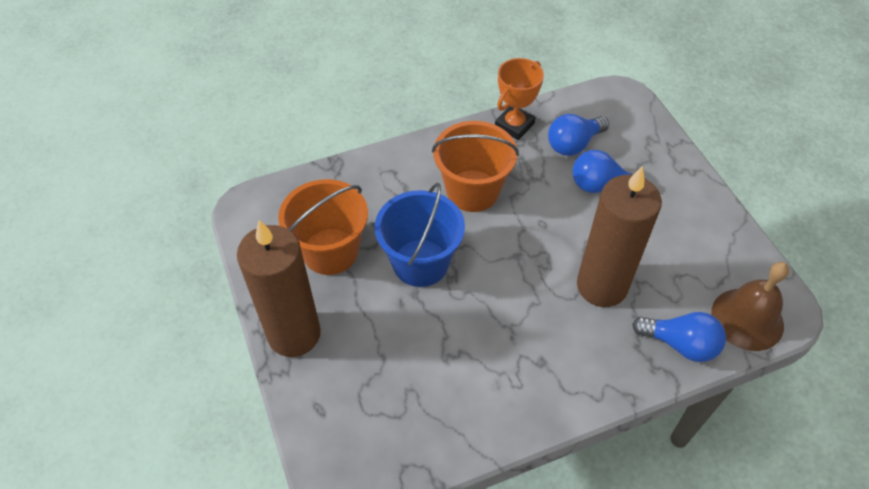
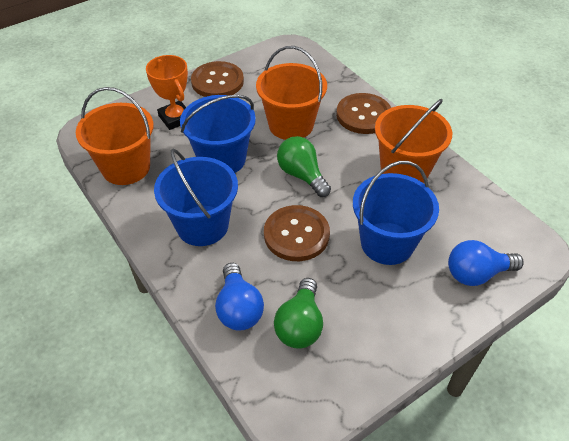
blue bucket: [375,183,465,287] = 1 -> [154,148,238,246] [180,95,256,173] [353,161,439,265] = 3
blue light bulb: [548,114,609,156] [573,150,647,193] [632,312,726,362] = 3 -> [215,263,264,331] [448,240,524,286] = 2
brown bell: [711,262,789,351] = 1 -> none = 0
brown button: none = 0 -> [191,61,244,97] [264,205,330,261] [336,93,391,134] = 3
brown candle: [237,220,321,357] [577,166,662,307] = 2 -> none = 0
green light bulb: none = 0 -> [274,278,323,349] [277,136,331,197] = 2
orange bucket: [278,179,368,275] [432,121,519,212] = 2 -> [76,87,154,185] [256,46,327,140] [375,99,452,183] = 3

